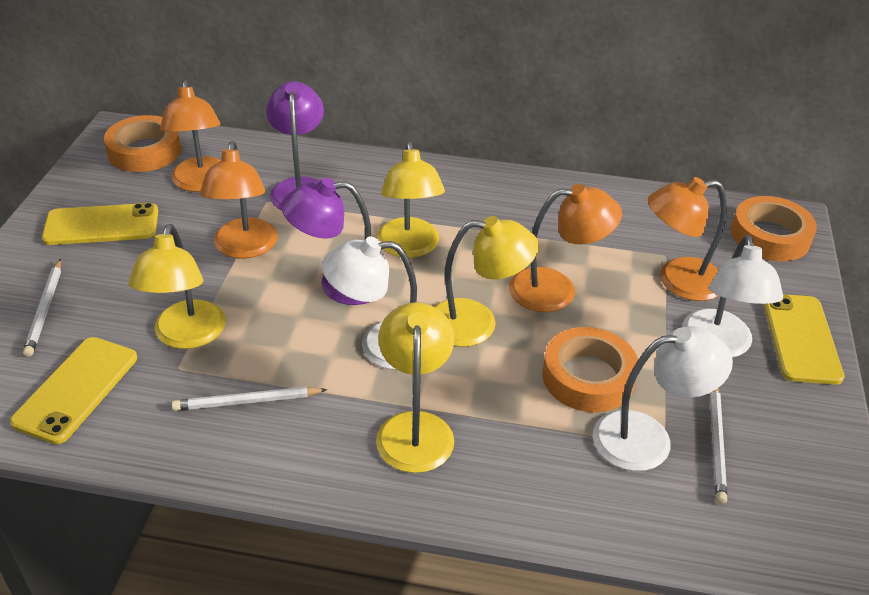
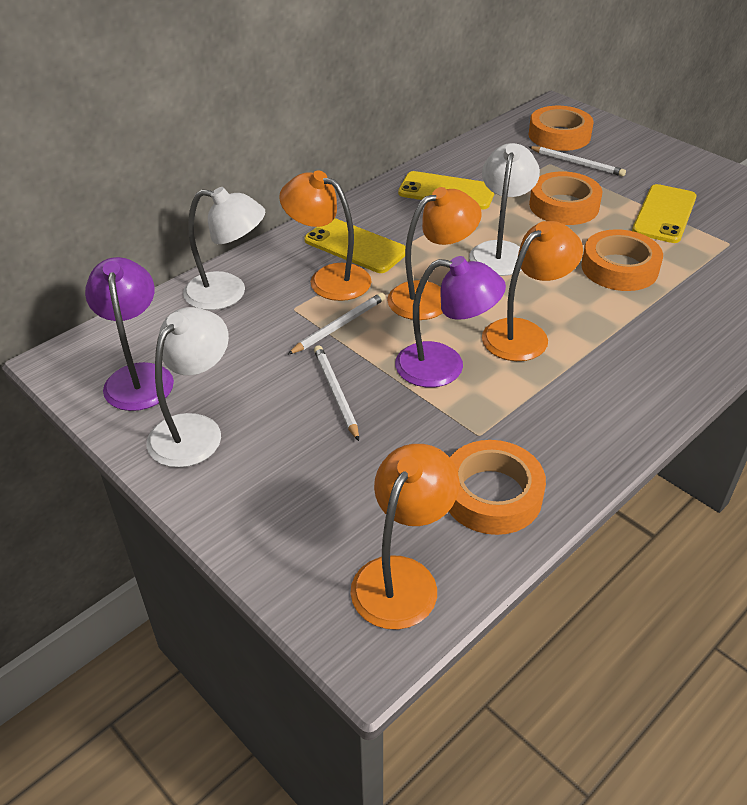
orange tape: [104,115,182,172] [542,327,638,412] [731,196,817,262] = 3 -> [449,440,546,535] [529,106,594,151] [529,171,602,225] [581,229,663,291] = 4
yellow lamp: [129,224,226,349] [376,302,455,473] [377,141,445,258] [434,216,539,347] = 4 -> none = 0

